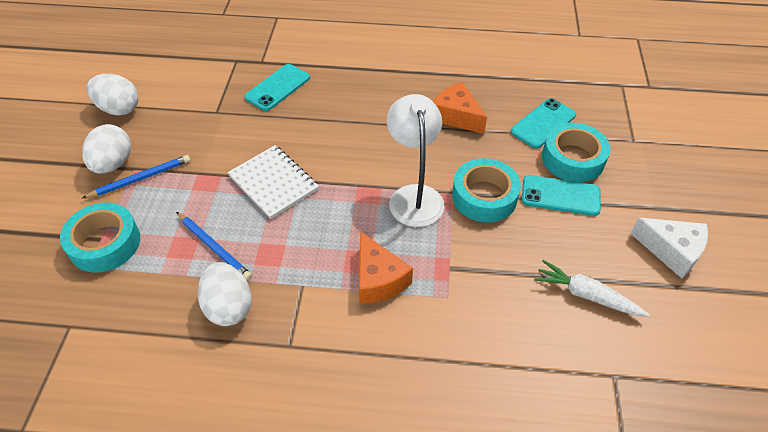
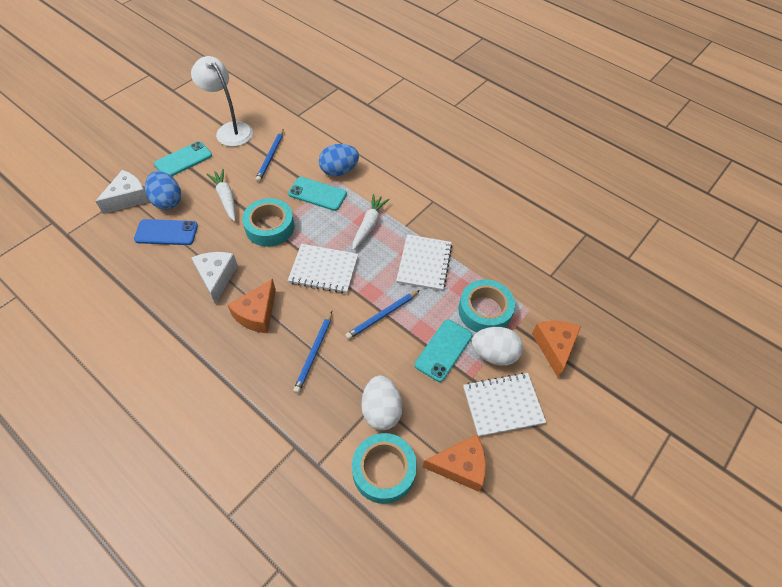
blue egg: none = 0 -> [145,171,181,210] [319,144,359,176] = 2
blue pencil: [82,155,190,198] [176,212,252,280] = 2 -> [255,130,283,182] [293,311,332,393] [345,290,420,340] = 3
blue phone: none = 0 -> [134,219,198,245] = 1
orange cheese: [359,232,413,304] [433,82,487,134] = 2 -> [228,279,276,333] [423,435,486,492] [532,321,581,377] = 3
white carrot: [534,260,650,317] = 1 -> [207,169,236,221] [353,194,390,250] = 2
white cheese: [630,218,708,279] = 1 -> [95,170,150,214] [191,252,238,304] = 2
white egg: [82,124,131,174] [87,74,139,115] [198,262,252,326] = 3 -> [361,375,403,430] [472,327,523,366] = 2
white notebook: [227,145,319,219] = 1 -> [288,244,358,293] [396,234,452,291] [463,373,546,437] = 3

